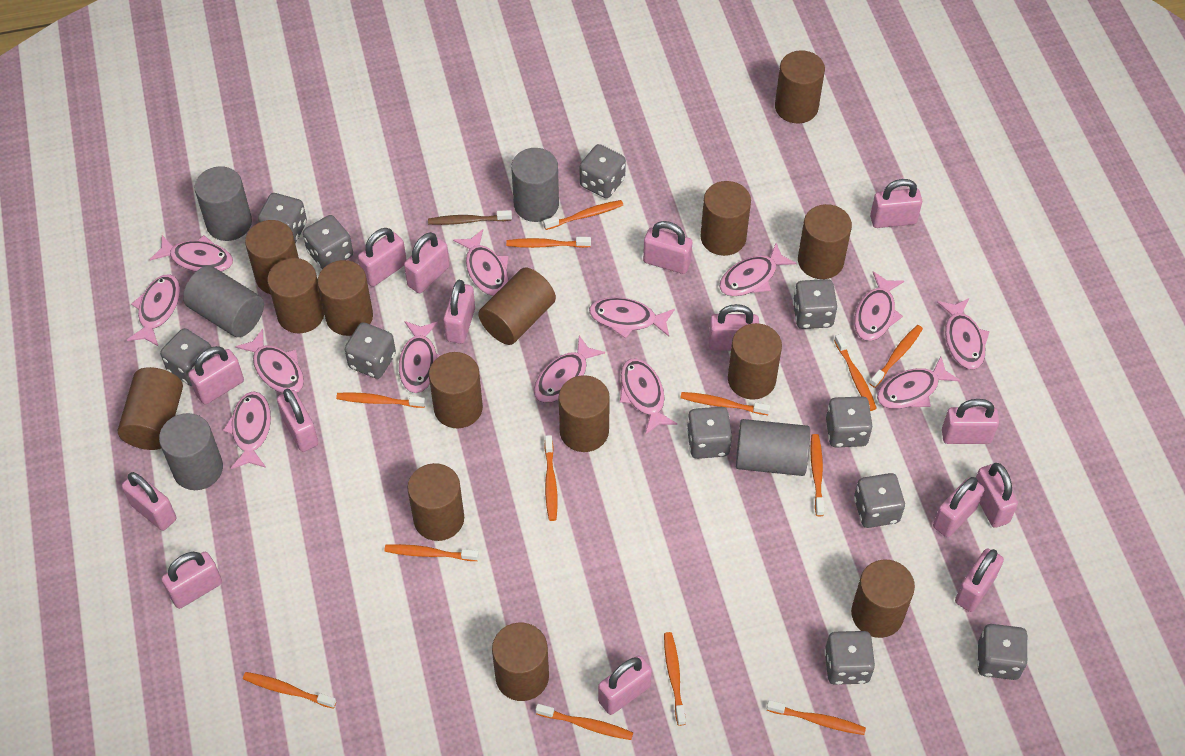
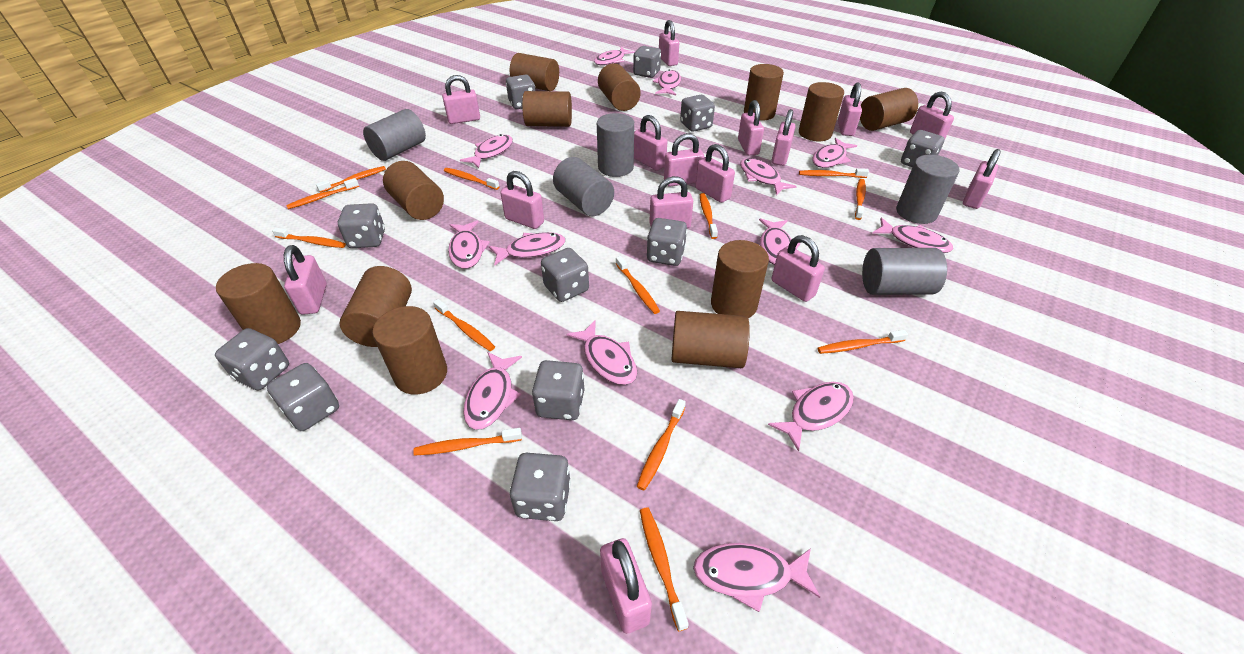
brown cylinder: [118,367,183,450] [245,220,299,294] [267,258,324,333] [317,260,373,336] [407,463,464,541] [429,352,483,428] [478,268,556,345] [492,623,549,701] [559,375,610,452] [701,181,751,256] [728,323,782,400] [775,50,825,123] [798,204,852,279] [851,560,915,638] = 14 -> [216,263,301,344] [340,266,412,347] [372,306,447,394] [383,161,444,220] [510,53,559,91] [522,91,572,127] [598,63,641,111] [672,311,750,368] [711,240,769,318] [744,64,784,121] [799,82,844,141] [860,88,918,131] = 12
brown toothbrush: [428,210,512,225] = 1 -> none = 0

